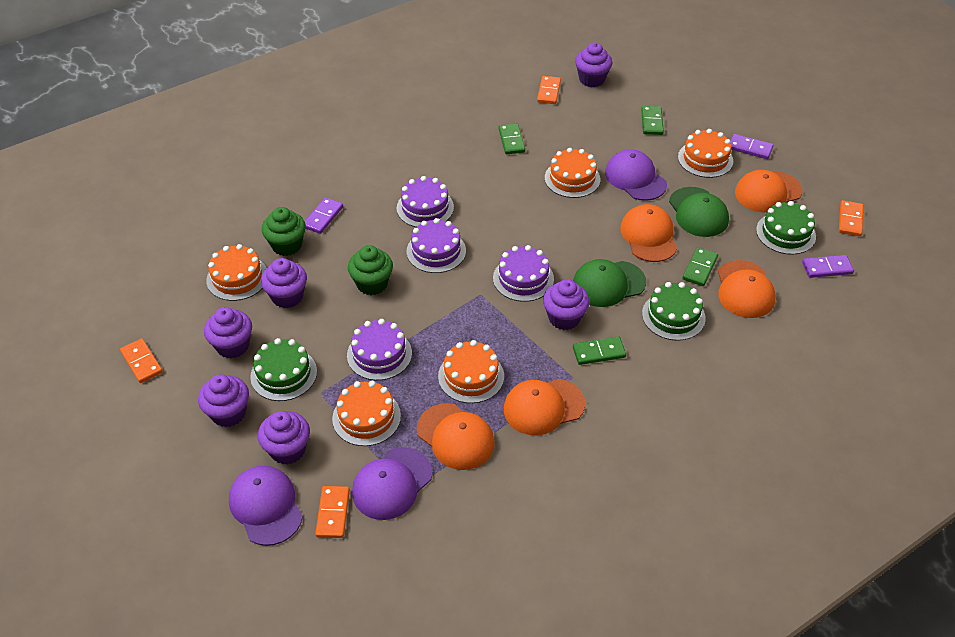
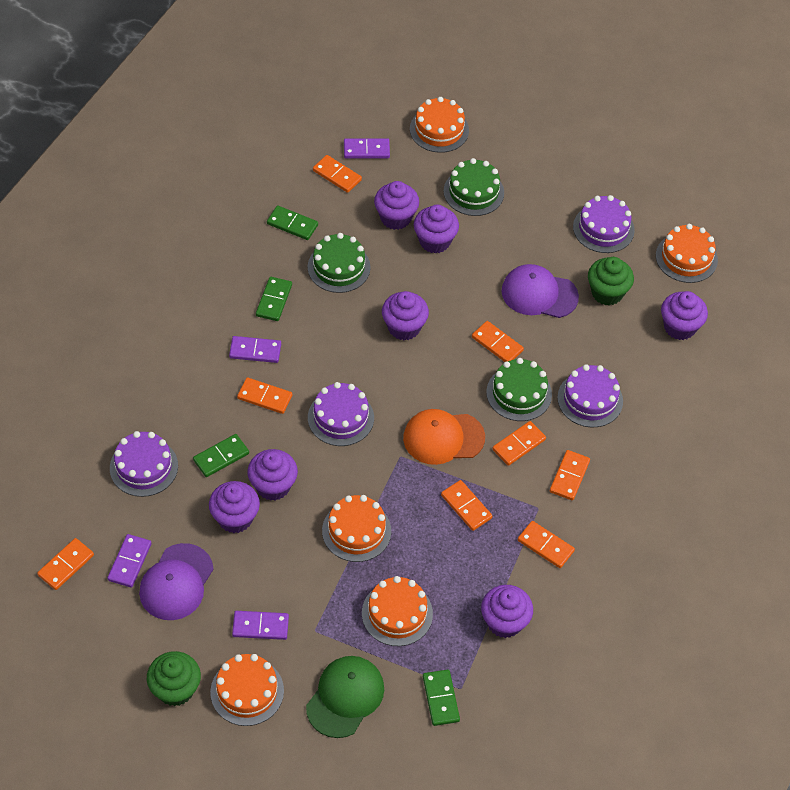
green cap: [573,259,646,307] [669,187,729,237] = 2 -> [306,656,384,738] = 1
orange cap: [416,403,495,470] [504,379,585,435] [620,204,677,262] [718,260,776,318] [735,170,802,212] = 5 -> [403,409,485,465] = 1
orange domino: [120,338,163,383] [315,486,350,538] [537,76,561,104] [839,200,863,236] = 4 -> [37,538,94,590] [237,377,292,414] [313,155,362,193] [441,480,492,531] [472,321,524,362] [492,421,546,466] [518,521,575,568] [550,450,590,500] = 8
purple cap: [229,466,303,546] [352,447,432,520] [605,149,667,201] = 3 -> [139,543,214,620] [501,264,579,318] = 2
purple cupcake: [198,374,249,427] [204,307,252,358] [258,411,310,465] [261,258,307,308] [543,279,590,330] [575,42,612,87] = 6 -> [209,481,260,533] [247,449,298,501] [374,181,419,230] [382,291,429,341] [414,205,459,254] [481,585,533,638] [661,291,708,340] = 7
purple domino: [304,198,343,234] [730,134,774,159] [802,255,854,278] = 3 -> [107,534,151,588] [229,336,281,363] [232,611,289,640] [344,138,390,159] = 4

